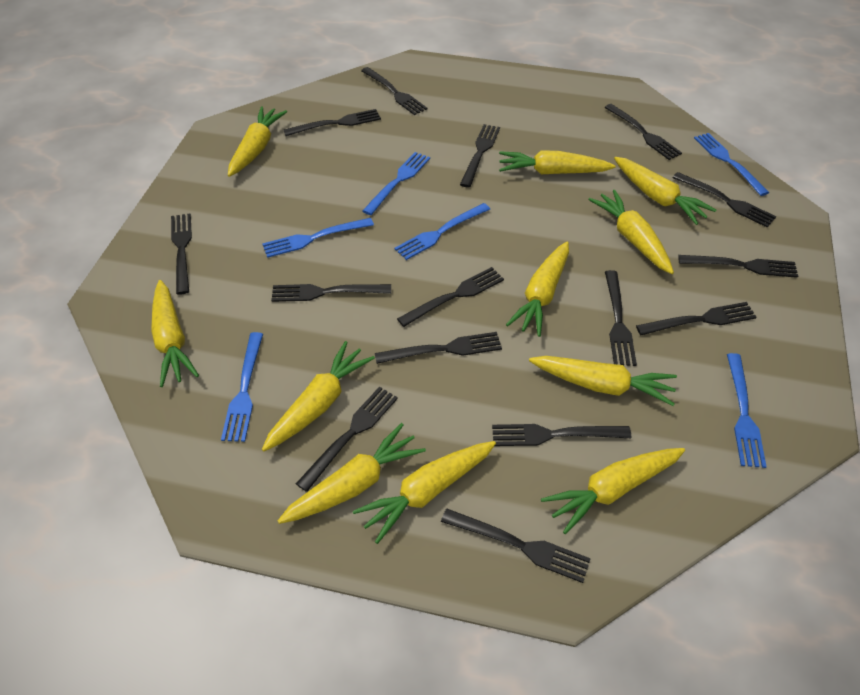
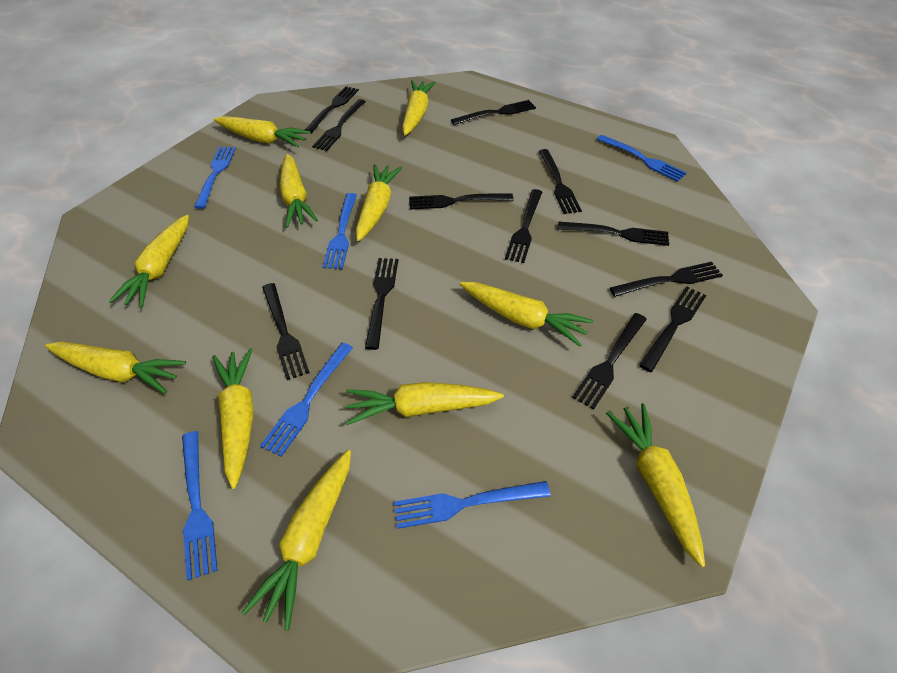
black fork: [171,213,192,294] [271,284,391,302] [284,109,381,136] [296,387,398,492] [361,67,427,115] [375,332,502,364] [397,267,504,327] [441,509,591,583] [460,124,500,188] [492,424,631,446] [604,104,682,160] [605,270,637,366] [636,302,757,335] [673,172,777,228] [678,255,798,278] = 15 -> [262,283,310,380] [305,86,359,133] [312,99,366,151] [365,258,398,350] [409,193,513,210] [451,100,536,125] [505,189,542,263] [539,149,582,214] [558,221,669,246] [572,313,647,409] [610,262,723,297] [639,286,706,372] = 12

